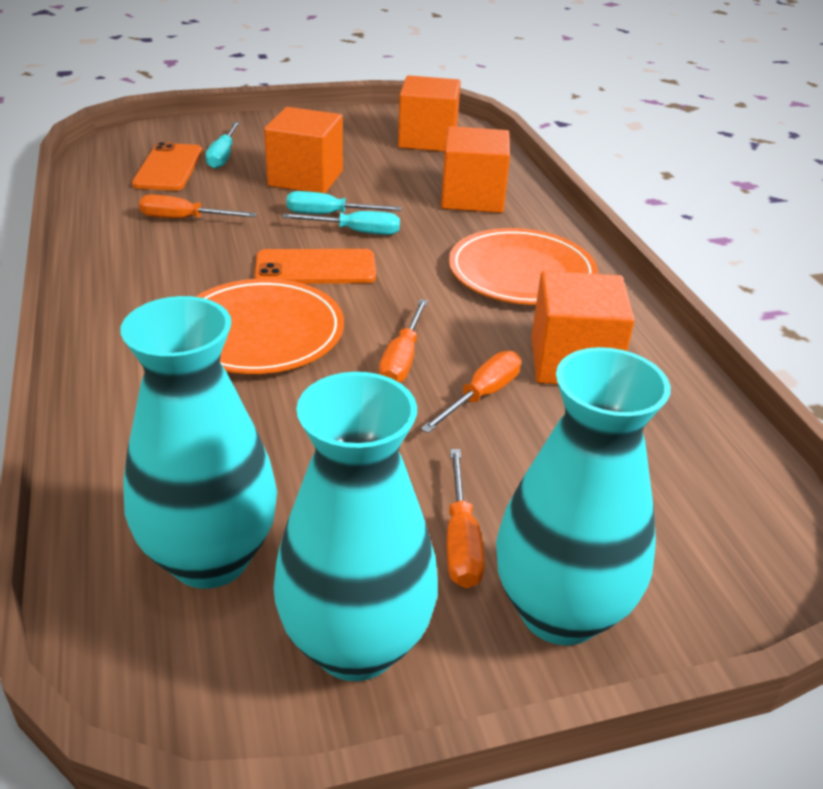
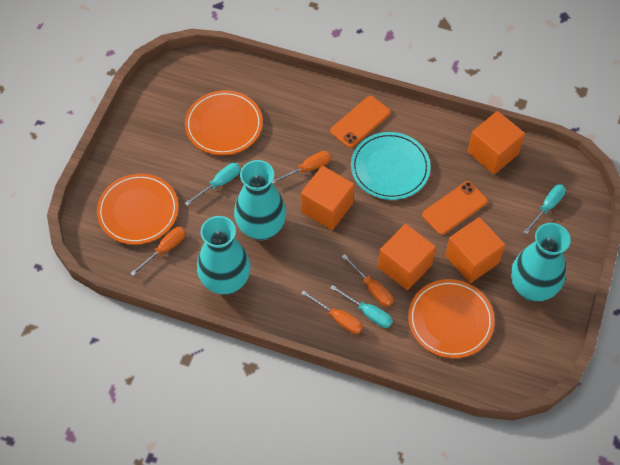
orange plate: [196,278,344,374] [449,228,598,305] = 2 -> [97,173,179,245] [185,90,263,155] [408,279,495,358] = 3
turquoise plate: none = 0 -> [351,132,431,200] = 1

